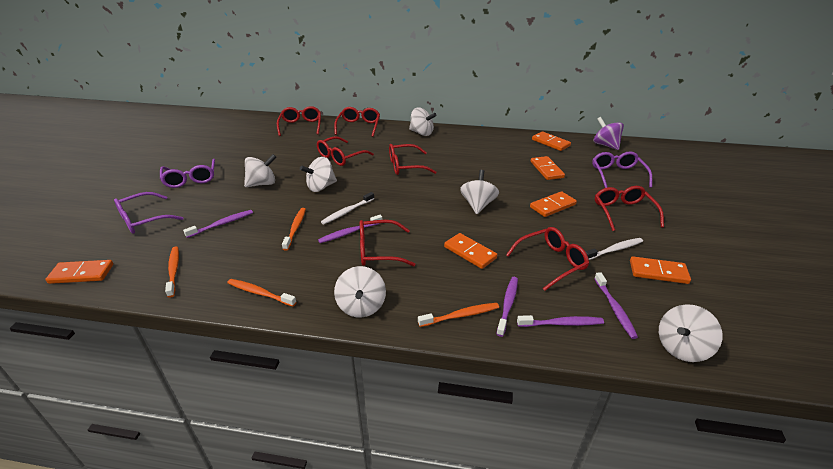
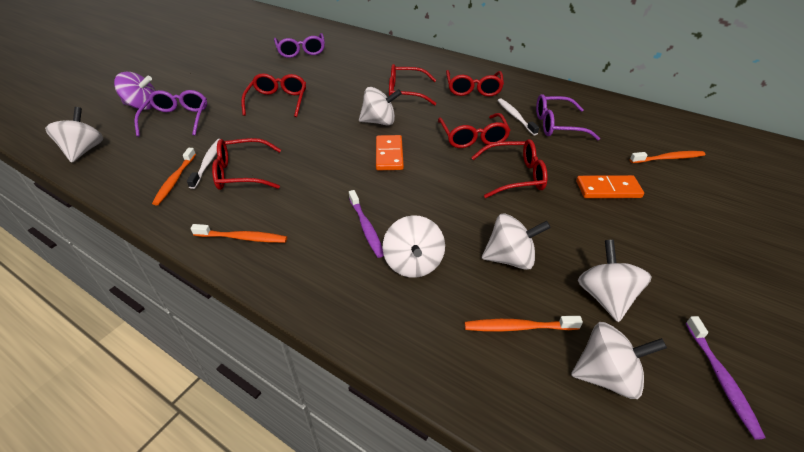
orange domino: [45,260,113,284] [444,233,497,269] [530,191,577,217] [531,156,565,180] [532,131,571,151] [630,256,691,284] = 6 -> [376,135,404,170] [576,175,644,198] = 2
purple toothbrush: [183,210,253,238] [318,215,382,243] [497,277,518,337] [517,315,604,327] [594,272,638,339] = 5 -> [349,190,384,258] [686,316,766,440] = 2
red glasses: [277,106,321,136] [317,136,374,166] [334,107,380,137] [360,220,416,266] [389,144,437,175] [506,227,589,291] [595,186,664,231] = 7 -> [212,138,281,190] [241,73,306,117] [389,64,436,105] [438,113,511,148] [446,70,504,97] [471,139,548,198] = 6

